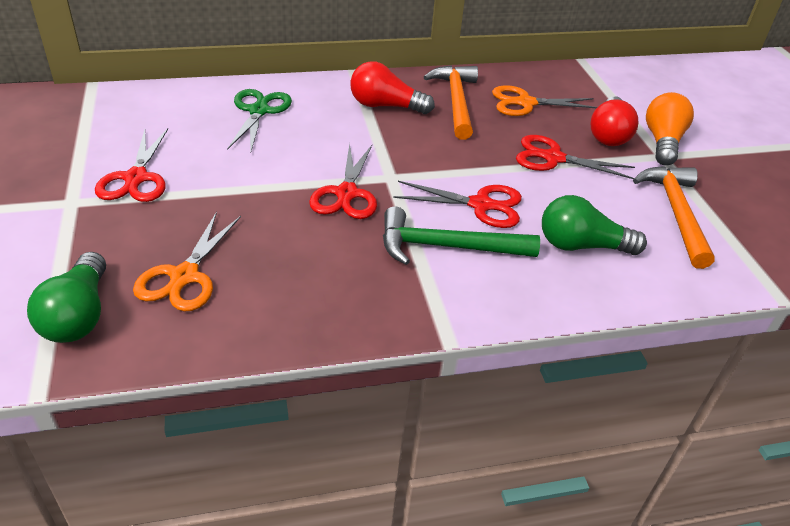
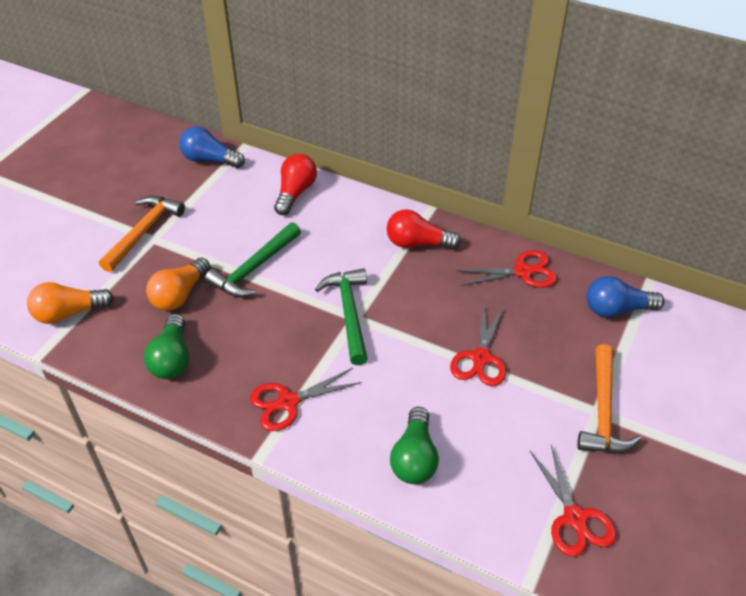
blue light bulb: none = 0 -> [179,126,245,168] [586,276,665,318] = 2
green hammer: [383,206,540,265] = 1 -> [205,222,301,297] [315,268,368,365] = 2
green scissors: [227,89,292,151] = 1 -> none = 0
orange light bulb: [646,92,694,166] = 1 -> [27,282,114,324] [146,257,211,311] = 2
orange scissors: [133,212,241,312] [492,85,597,116] = 2 -> none = 0

